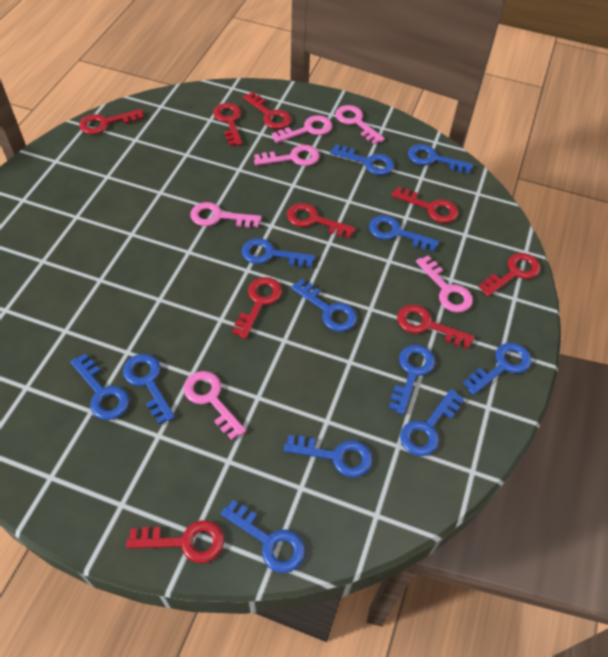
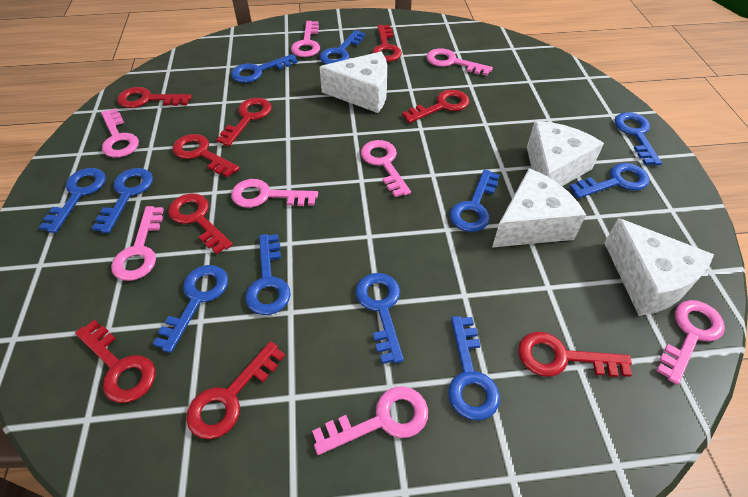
blue key: [70,354,129,420] [123,354,175,424] [220,500,305,573] [242,238,315,268] [284,435,372,478] [291,279,357,332] [330,144,394,175] [369,215,439,252] [389,345,435,415] [400,389,464,456] [408,144,473,174] [463,343,531,395] = 12 -> [39,168,106,233] [92,168,153,233] [153,265,228,353] [231,54,298,83] [245,234,291,315] [320,30,365,64] [355,273,404,364] [448,316,500,421] [450,169,499,232] [569,163,649,199] [615,112,662,166] = 11
pink key: [184,371,246,440] [191,202,262,228] [254,145,320,166] [272,115,332,143] [335,105,385,144] [416,256,473,312] = 6 -> [101,108,139,158] [111,206,164,281] [231,179,318,208] [291,21,320,57] [312,386,428,455] [361,140,411,197] [426,48,493,76] [656,300,725,385] = 8
white cheese: none = 0 -> [320,52,387,113] [492,168,586,248] [527,121,604,186] [604,218,714,316] = 4

